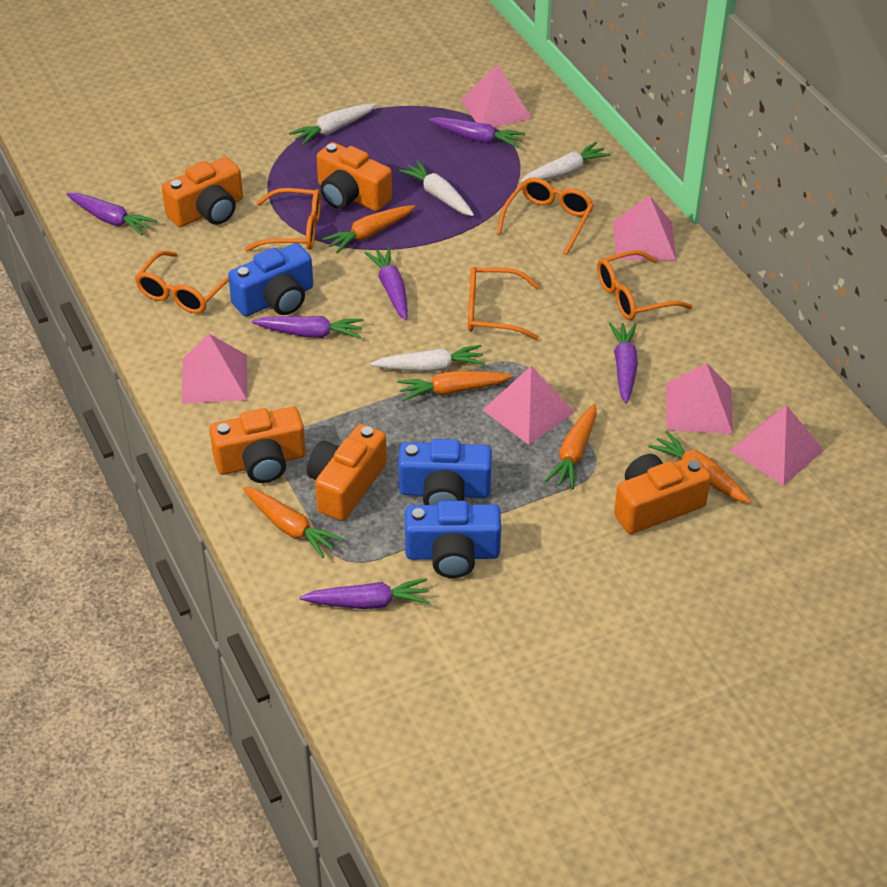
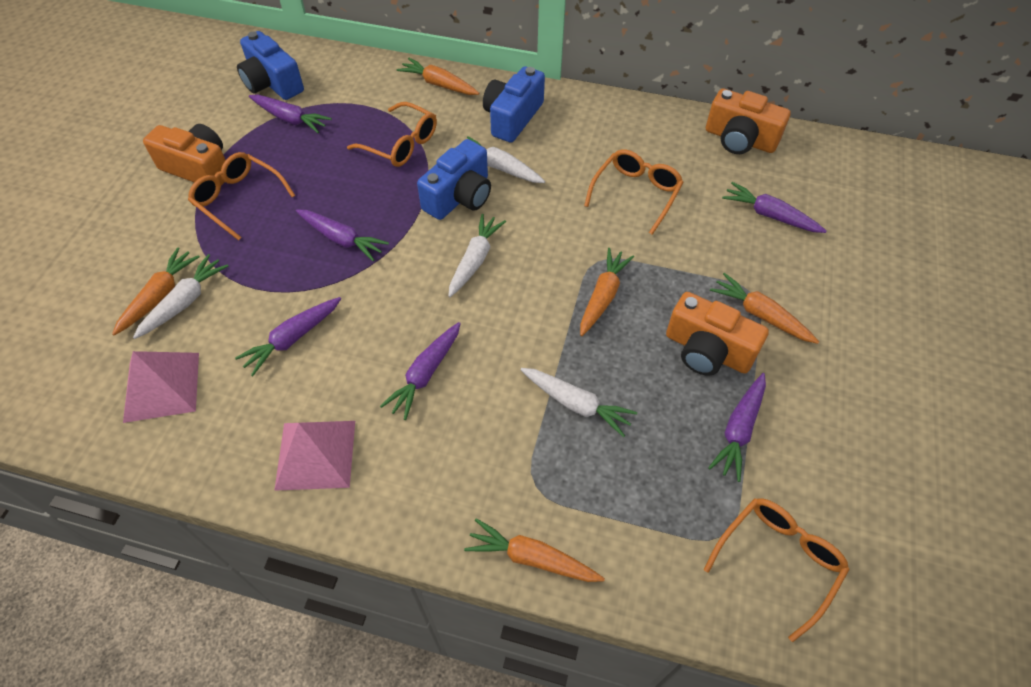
orange camera: [162,157,243,227] [210,407,306,483] [307,424,387,521] [317,142,392,211] [614,454,711,534] = 5 -> [143,124,226,186] [666,292,769,376] [706,89,791,154] = 3
orange glasses: [135,251,229,314] [245,188,321,252] [468,267,540,340] [497,177,594,256] [597,250,693,320] = 5 -> [188,152,295,240] [347,102,437,167] [584,149,684,235] [704,498,849,642] = 4
pink pyramid: [182,334,247,404] [461,65,532,127] [483,366,575,445] [613,196,676,261] [666,363,733,434] [730,405,824,486] = 6 -> [123,351,199,423] [274,421,355,491] = 2

